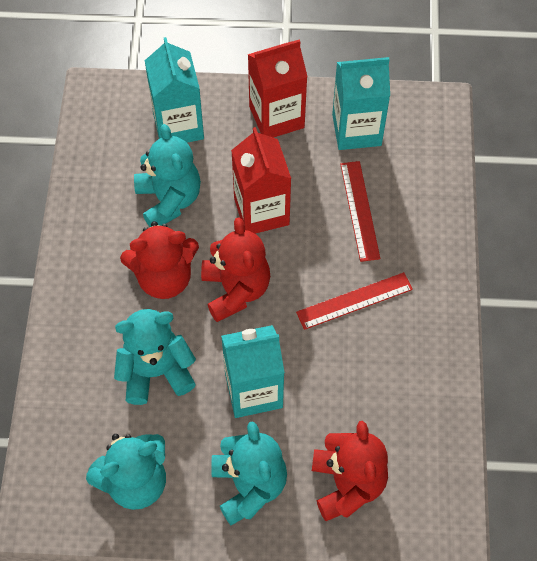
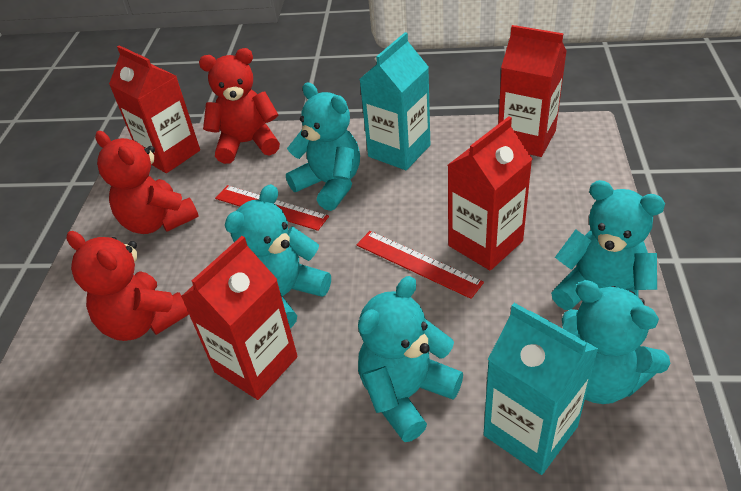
red carton: [231,127,291,234] [248,39,308,138] = 2 -> [109,45,200,173] [181,236,298,400] [448,116,532,271] [498,25,567,157] = 4
turquoise carton: [145,37,204,143] [221,325,285,418] [332,57,390,150] = 3 -> [360,32,430,170] [484,303,598,475] = 2
turquoise teddy bear: [86,434,166,510] [114,309,196,405] [134,124,201,227] [211,421,287,525] = 4 -> [225,184,331,328] [286,83,360,211] [358,276,463,442] [551,180,665,310] [562,280,670,404] = 5

